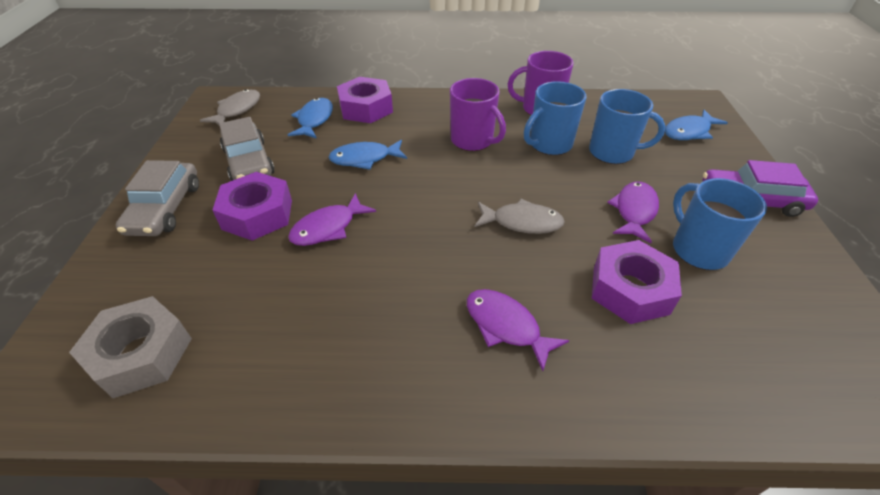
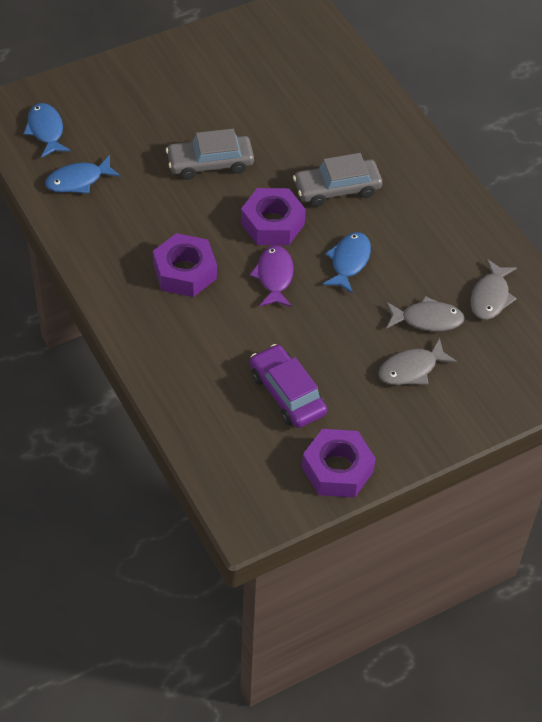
blue mug: [524,81,587,155] [589,89,665,164] [673,178,767,270] = 3 -> none = 0
grey fish: [200,89,260,125] [474,199,565,234] = 2 -> [378,338,457,385] [386,296,465,332] [471,259,517,320] = 3
grey nut: [69,296,192,398] = 1 -> none = 0
purple fish: [288,193,376,246] [467,289,569,371] [607,181,659,243] = 3 -> [250,245,294,307] = 1
purple mug: [450,78,506,151] [508,51,574,115] = 2 -> none = 0

